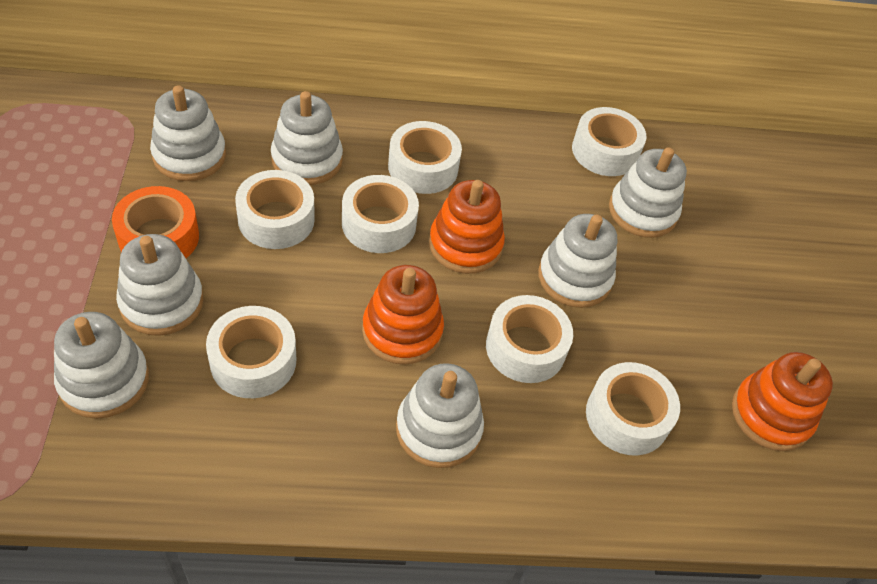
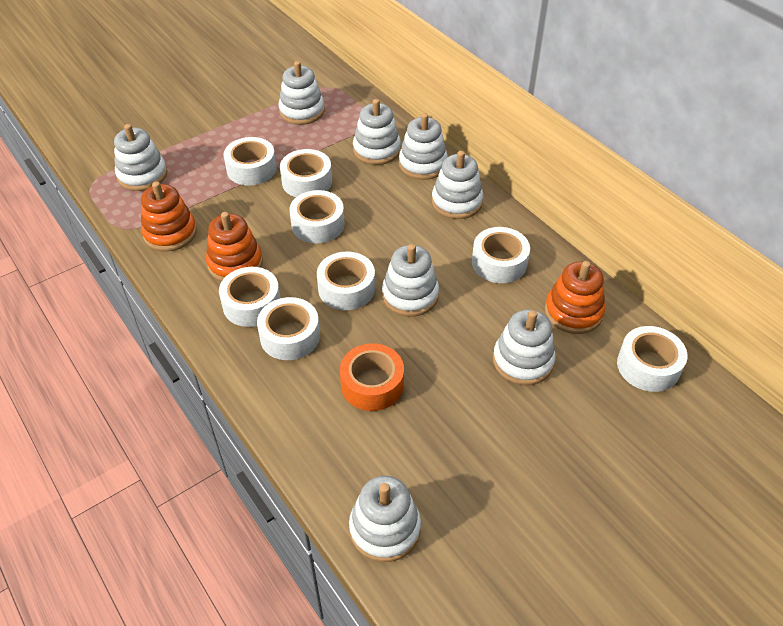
white stacking toy: [54,312,149,419] [116,234,204,336] [150,85,226,181] [271,91,343,185] [396,363,484,468] [538,214,617,308] [609,147,687,238] = 7 -> [114,124,167,191] [278,61,325,125] [349,476,421,562] [353,99,401,165] [382,244,439,316] [399,113,448,180] [432,151,483,219] [493,309,556,385] = 8
white tape: [206,306,296,398] [235,170,315,249] [342,175,419,253] [388,121,462,194] [486,295,573,383] [572,107,646,176] [586,362,680,455] = 7 -> [219,267,280,327] [224,137,277,186] [257,297,320,360] [280,149,332,197] [290,190,345,243] [317,251,375,310] [472,227,530,283] [617,326,687,392] = 8

